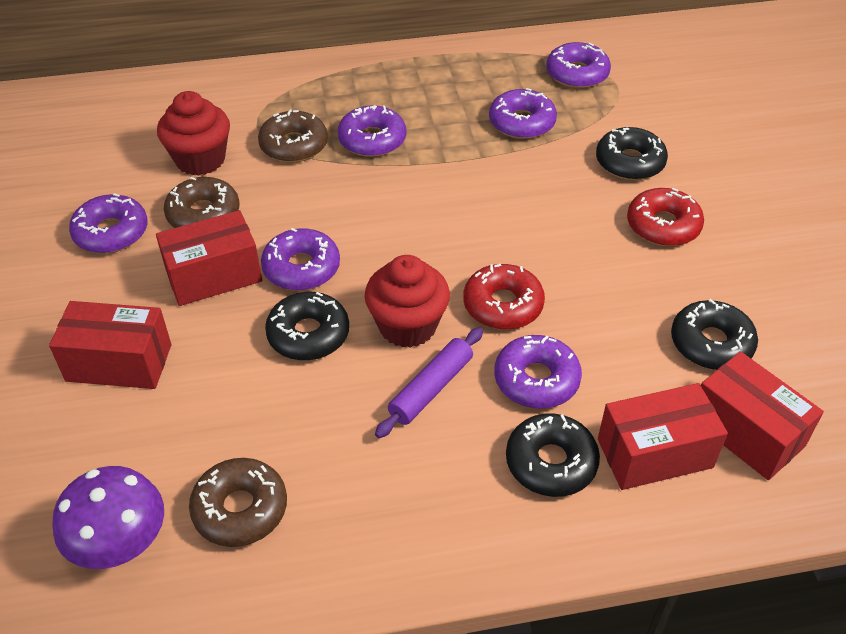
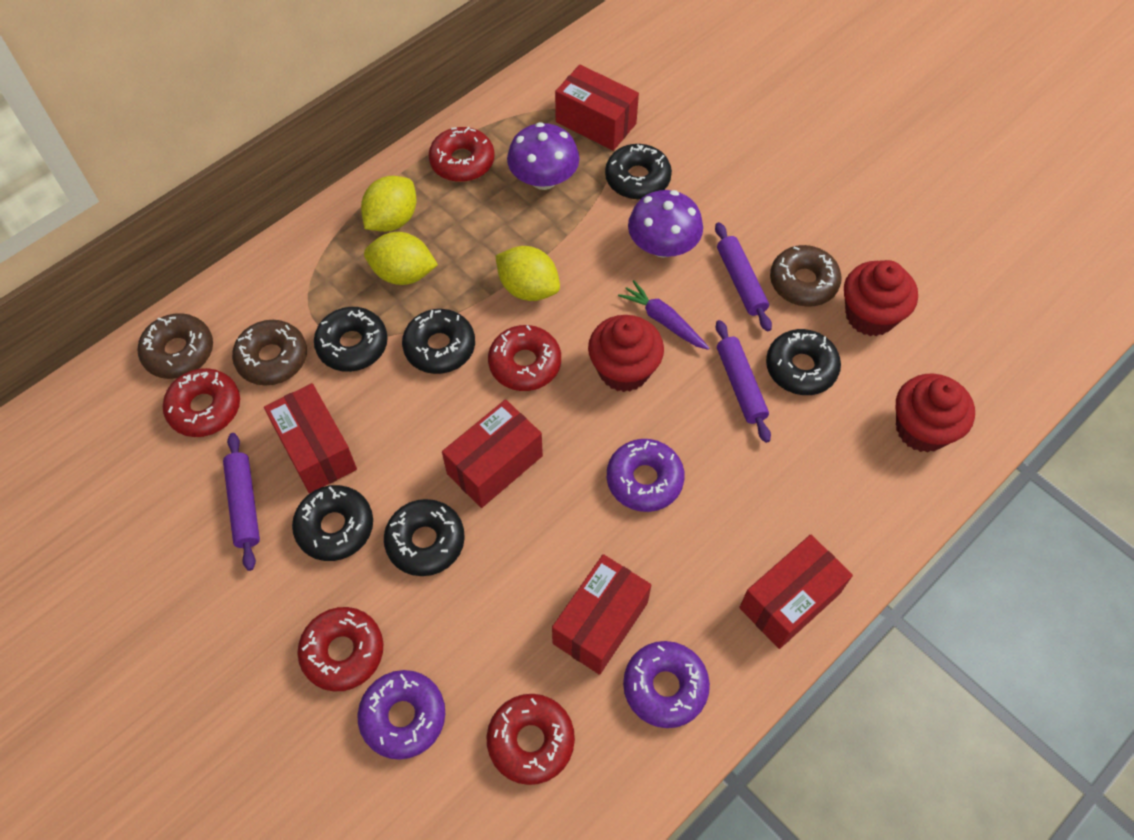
black donut: [265,292,349,361] [506,413,600,497] [596,127,668,180] [671,299,758,370] = 4 -> [292,485,373,561] [314,307,388,372] [384,499,465,576] [402,309,475,374] [605,144,672,200] [766,329,841,395] = 6
purple carrot: none = 0 -> [618,280,709,350] = 1
purple donut: [69,193,147,253] [261,228,340,291] [338,105,406,157] [489,88,557,139] [495,335,582,409] [546,42,611,88] = 6 -> [357,670,445,760] [607,439,685,512] [623,641,710,728] = 3
purple mushroom: [52,466,164,569] = 1 -> [507,122,580,190] [628,190,703,258] = 2
purple rolling pin: [375,327,483,438] = 1 -> [223,433,260,571] [715,222,772,331] [716,320,771,443] = 3
red box: [49,301,171,389] [156,210,262,306] [598,383,728,490] [701,351,824,480] = 4 -> [264,383,357,494] [442,399,543,508] [552,554,651,675] [555,65,639,151] [739,534,853,649] = 5
red cupcake: [157,91,230,176] [365,255,450,348] = 2 -> [588,315,664,392] [844,260,918,336] [896,374,975,453] = 3
red donut: [463,264,545,330] [627,188,704,246] = 2 -> [163,368,240,437] [297,607,383,691] [428,127,494,182] [487,694,575,785] [488,325,561,391] = 5
yellow lemon: none = 0 -> [361,176,416,232] [364,232,438,285] [495,246,560,301] = 3

